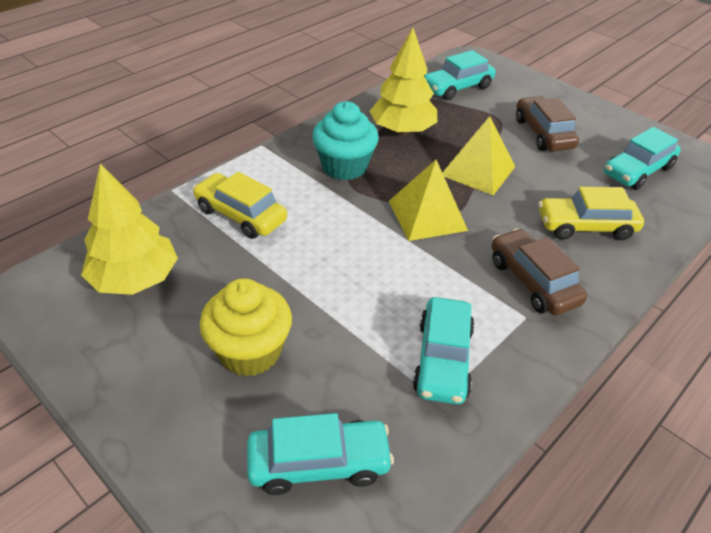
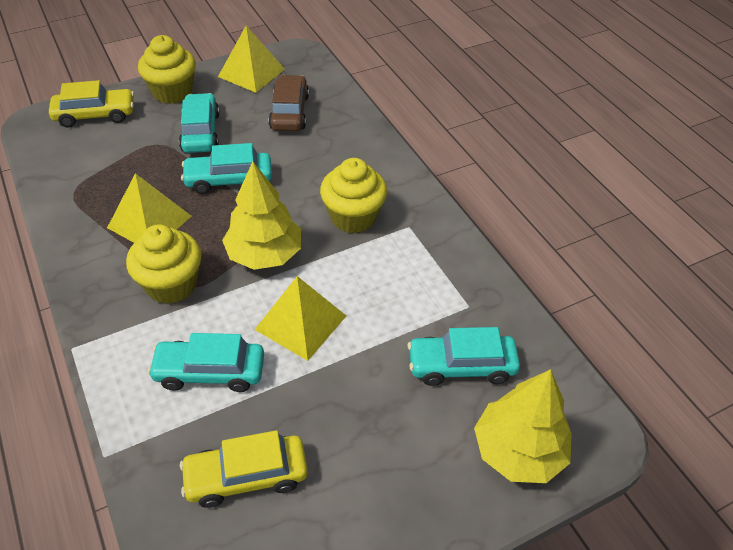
brown car: [492,228,587,315] [516,96,579,151] = 2 -> [269,75,309,131] = 1
turquoise cupcake: [312,101,379,180] = 1 -> none = 0
yellow cupcake: [200,278,292,377] = 1 -> [126,224,201,304] [138,35,196,104] [320,158,387,233] = 3
yellow pyramid: [389,160,468,241] [442,116,516,195] = 2 -> [107,173,191,243] [218,26,285,93] [254,276,346,361] = 3

